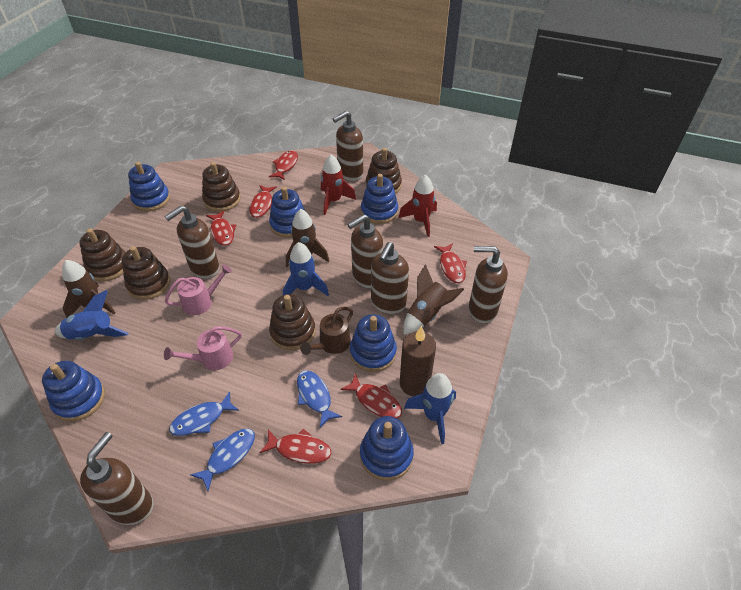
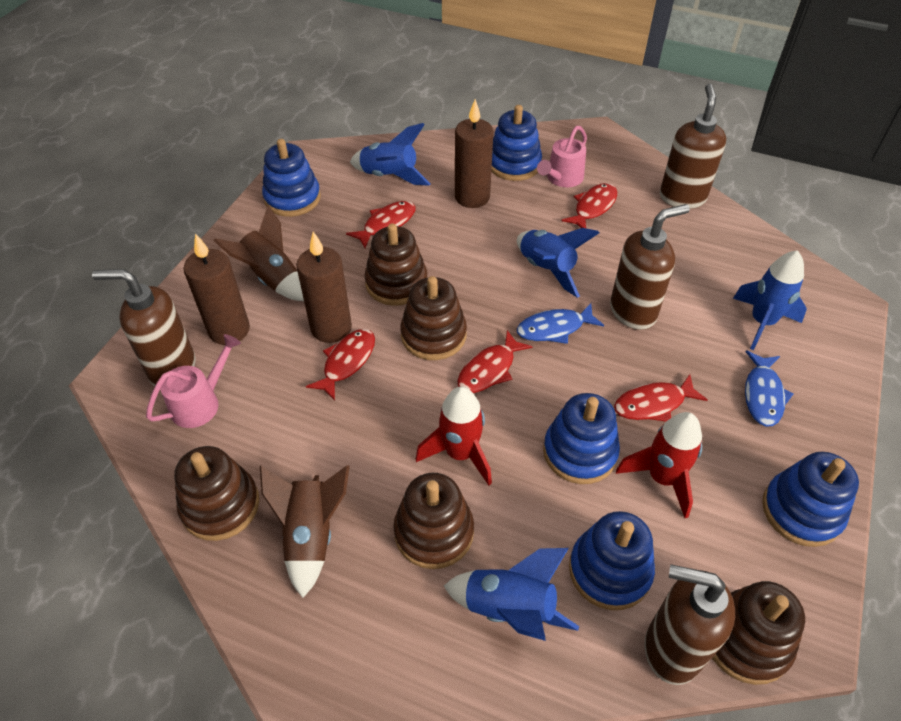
blue fish: [169,391,239,436] [190,428,255,491] [297,370,342,427] = 3 -> [517,303,604,344] [745,351,793,427] = 2
blue rocket: [55,290,129,340] [283,242,329,296] [404,373,456,444] = 3 -> [350,123,431,186] [444,548,579,641] [517,228,599,298] [733,250,807,350] = 4
blue stacking toy: [42,361,105,422] [128,162,170,211] [269,187,305,238] [350,314,397,372] [360,416,414,481] [361,174,398,224] = 6 -> [262,139,321,217] [491,105,542,181] [543,393,620,484] [569,511,655,610] [762,452,859,547] = 5
brown candle: [400,326,436,396] = 1 -> [184,233,250,345] [296,232,352,343] [455,99,494,208] = 3
brown rocket: [62,260,116,318] [286,209,329,267] [403,264,464,335] = 3 -> [213,206,304,301] [260,465,350,598] = 2
brown soap dispenser: [80,432,153,525] [165,205,220,279] [333,111,363,181] [347,214,384,289] [371,242,409,314] [469,246,508,324] = 6 -> [92,269,195,386] [610,204,690,330] [645,564,735,685] [660,84,726,209] = 4
brown watering can: [300,307,353,355] = 1 -> none = 0
red fish: [206,211,236,246] [250,185,277,218] [260,429,331,464] [269,150,298,180] [340,373,402,418] [434,243,467,283] = 6 -> [306,329,375,401] [346,201,416,248] [457,330,533,393] [561,183,617,228] [614,374,708,422] = 5

